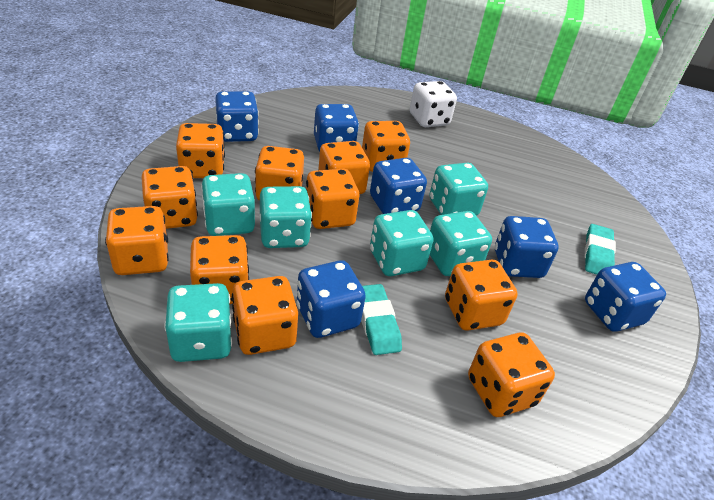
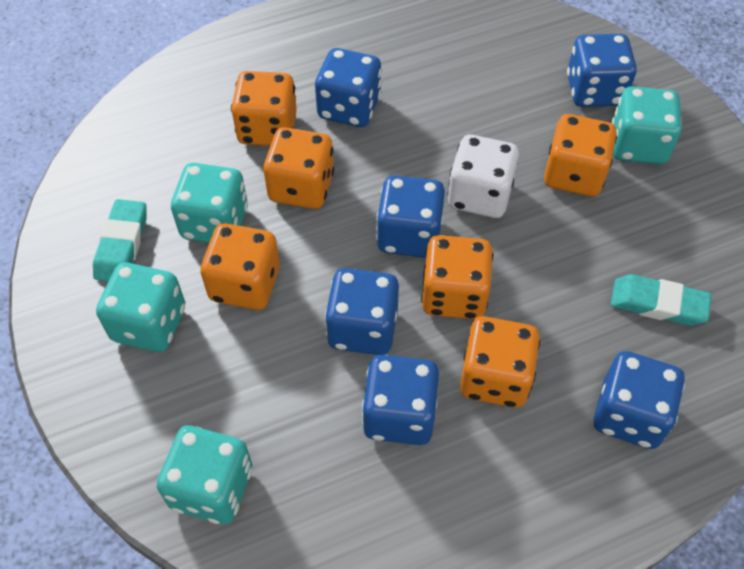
orange dice: [105,206,169,275] [141,166,198,229] [176,123,225,178] [190,235,249,304] [232,276,298,355] [255,146,304,201] [306,169,359,229] [318,141,370,194] [362,121,410,172] [445,260,517,331] [468,333,555,417] = 11 -> [200,223,280,310] [231,71,297,146] [263,127,334,209] [421,235,493,319] [460,316,540,408] [544,114,617,197] = 6
turquoise dice: [165,283,232,362] [201,173,255,236] [260,186,312,248] [370,210,434,276] [430,163,488,216] [430,211,492,276] = 6 -> [96,262,185,352] [157,425,252,524] [171,163,248,243] [612,86,682,164] = 4

